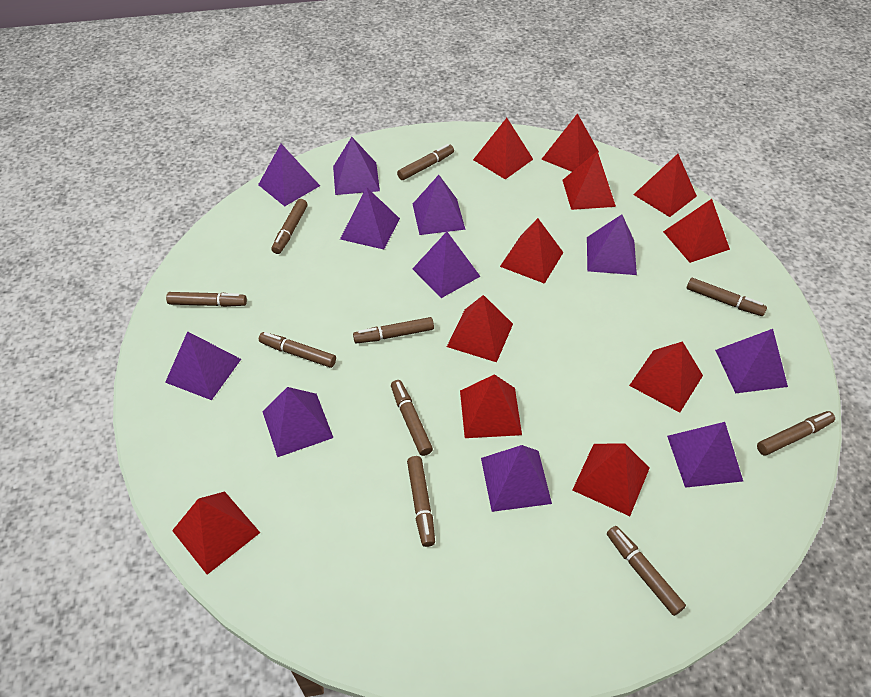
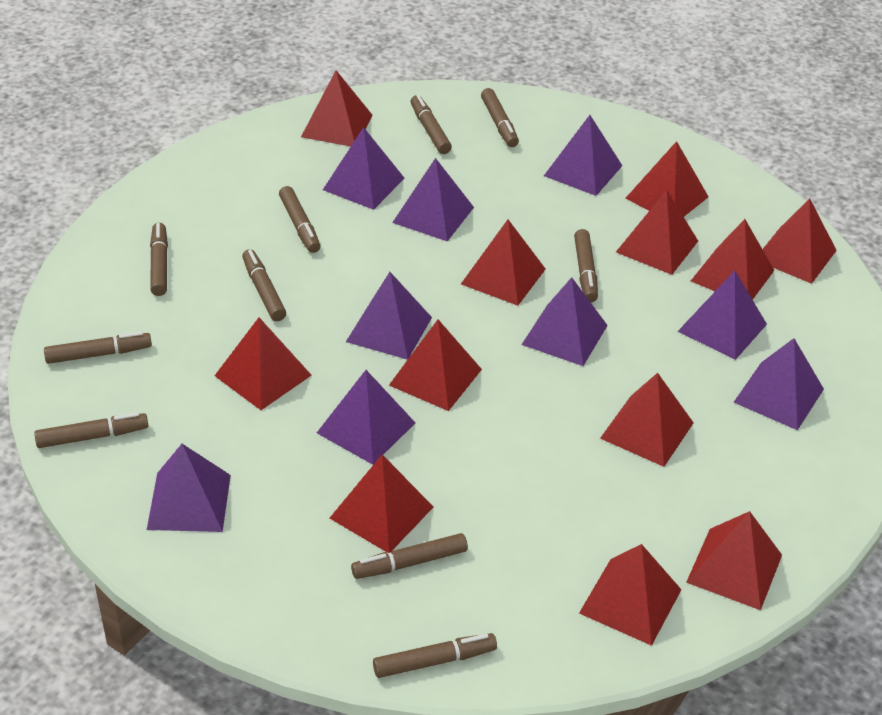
purple pyramid: [165,331,241,400] [258,144,320,206] [263,387,333,457] [333,137,380,195] [340,187,400,250] [412,232,481,298] [413,175,466,235] [481,445,552,512] [587,214,637,275] [667,422,743,488] [715,329,788,394] = 11 -> [147,444,231,532] [317,370,415,465] [323,127,405,210] [346,272,432,360] [392,158,474,242] [521,277,608,366] [544,115,622,196] [678,271,767,360] [734,338,824,430] = 9
red pyramid: [172,492,260,575] [447,295,513,362] [460,374,522,438] [473,118,533,179] [500,218,564,284] [541,113,599,172] [563,151,616,210] [572,443,649,516] [629,341,703,413] [633,154,697,217] [663,199,730,263] = 11 -> [215,317,311,410] [301,71,373,146] [330,455,433,553] [389,320,482,411] [461,220,546,306] [579,544,682,646] [600,373,694,467] [616,190,698,275] [626,141,709,217] [686,511,782,610] [691,219,775,300] [763,198,837,284] = 12

